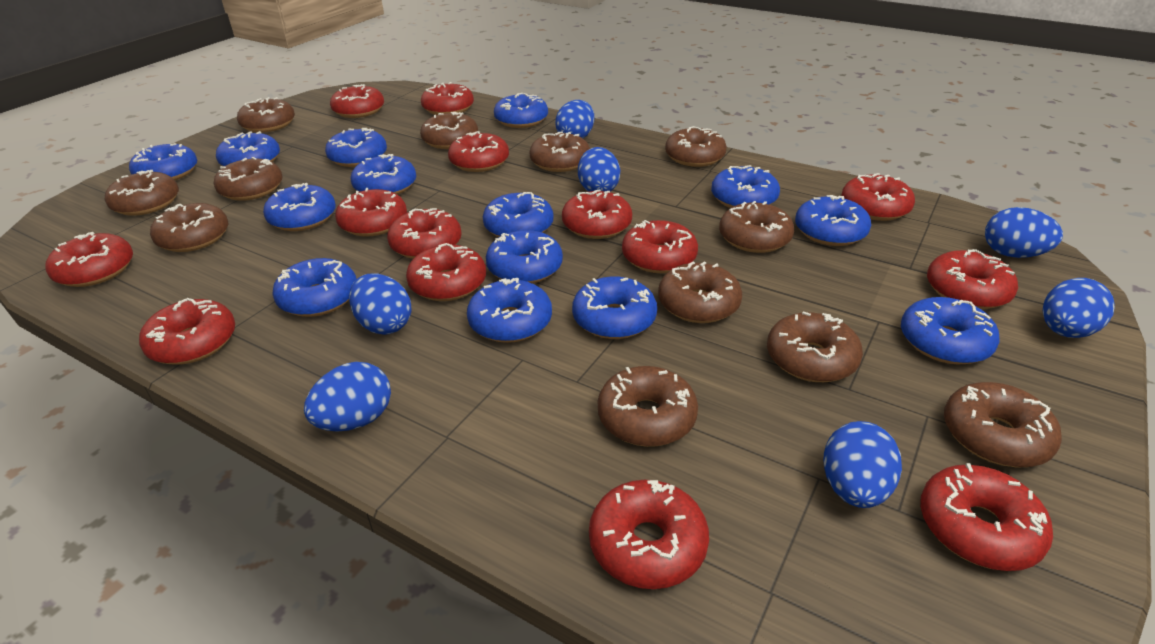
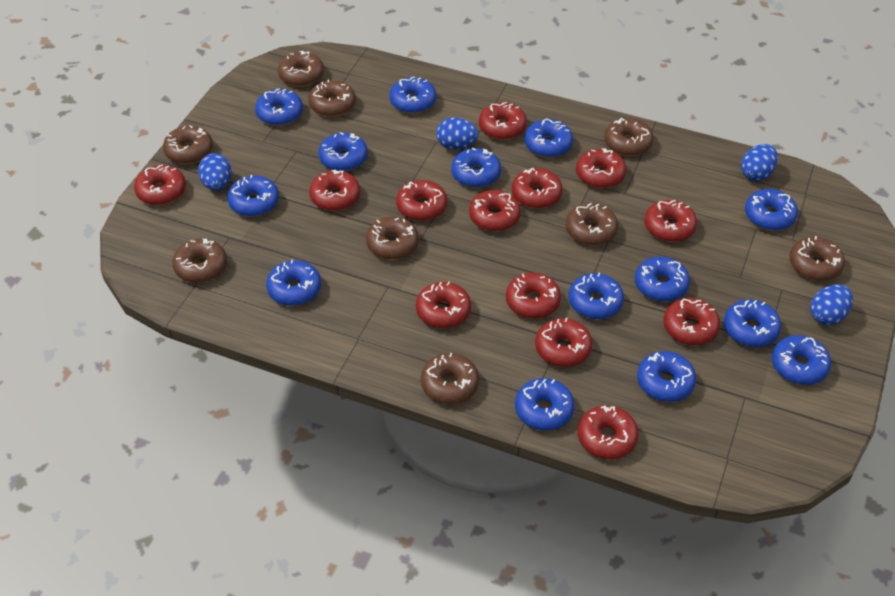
blue egg: [304,362,391,432] [349,274,412,335] [555,100,594,138] [578,147,620,191] [823,421,902,508] [985,207,1063,258] [1043,278,1115,338] = 7 -> [198,153,232,190] [436,118,478,149] [741,144,778,181] [810,284,853,325] = 4
brown donut: [105,170,179,216] [150,203,228,252] [214,157,282,201] [237,97,295,132] [420,112,478,149] [530,131,590,172] [598,366,698,447] [658,261,742,323] [665,126,727,167] [719,201,794,253] [767,311,863,382] [944,382,1062,467] = 12 -> [163,125,213,164] [172,239,227,283] [278,51,324,87] [308,79,356,117] [366,217,419,259] [421,353,479,404] [566,203,618,245] [604,118,654,156] [789,236,845,281] = 9
red donut: [46,232,133,287] [139,298,235,365] [330,84,384,118] [335,188,407,237] [387,208,462,259] [406,243,486,301] [421,82,474,115] [448,131,509,172] [562,189,632,239] [589,480,709,589] [622,220,698,273] [841,173,915,221] [920,463,1053,571] [927,249,1018,309] = 14 -> [134,165,186,205] [309,170,360,211] [396,180,447,221] [416,282,471,328] [469,190,521,231] [479,102,527,140] [506,273,561,319] [512,168,563,209] [535,318,592,367] [576,148,626,188] [578,405,639,459] [644,200,697,242] [663,298,721,345] = 13

